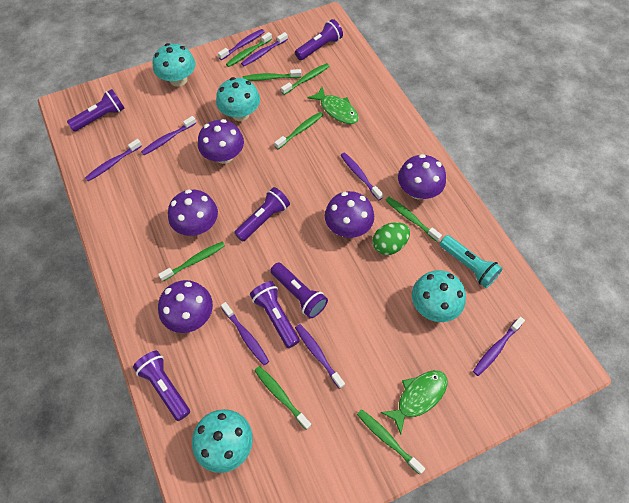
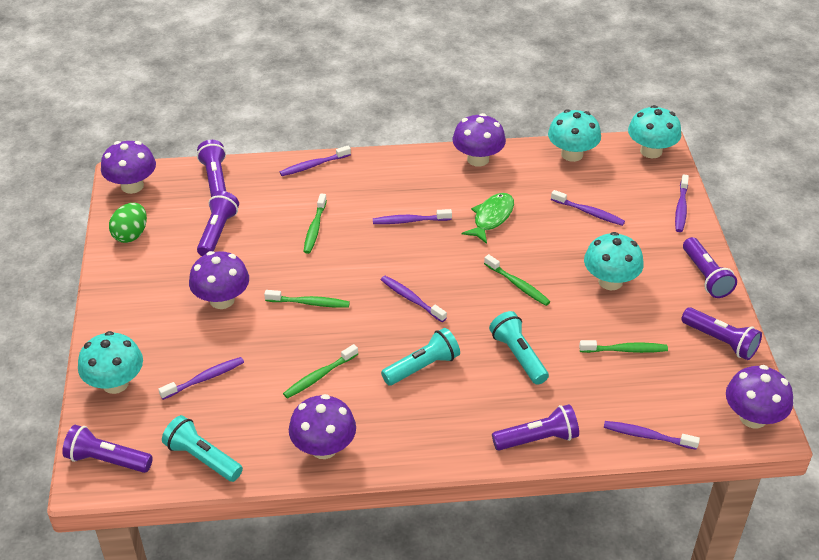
green fish: [307,87,359,124] [381,370,448,435] = 2 -> [462,193,514,244] = 1
green toothbrush: [158,242,225,281] [226,32,272,67] [243,69,302,81] [254,366,311,430] [274,112,323,149] [281,63,330,95] [357,409,425,475] [386,197,442,242] = 8 -> [264,290,350,308] [283,344,358,399] [304,193,327,254] [484,254,551,306] [579,340,668,353] = 5
purple toothbrush: [85,139,142,181] [141,116,196,155] [218,29,265,60] [221,302,269,365] [241,32,288,66] [295,324,345,389] [341,152,383,201] [473,317,525,376] = 8 -> [158,357,244,400] [280,146,351,176] [373,209,452,224] [381,276,447,322] [551,190,625,226] [604,421,700,450] [675,174,689,232] = 7
turquoise flashlight: [439,235,503,288] = 1 -> [162,415,243,482] [381,328,460,386] [489,311,549,385] = 3

